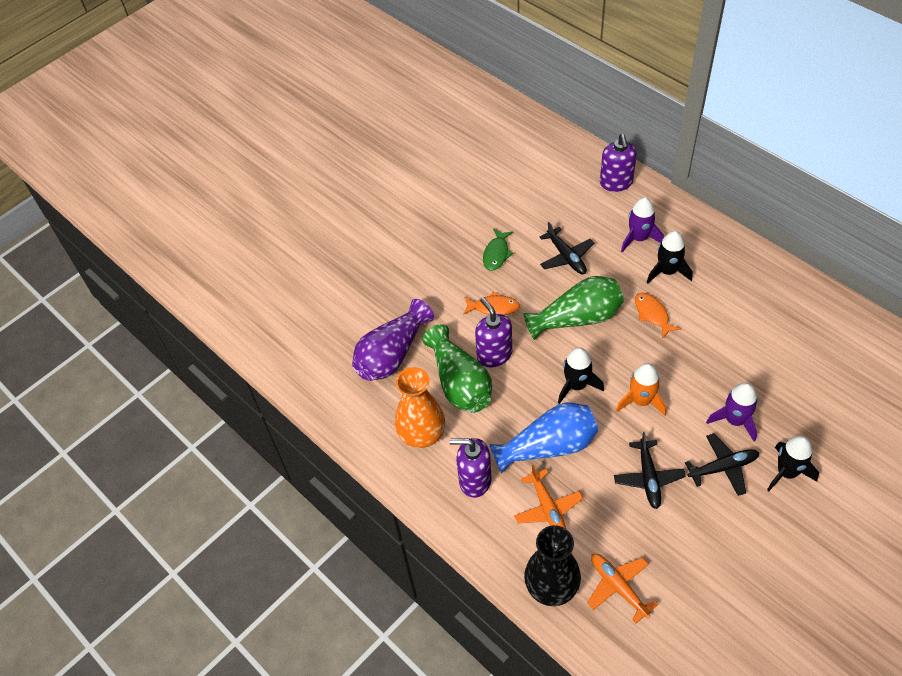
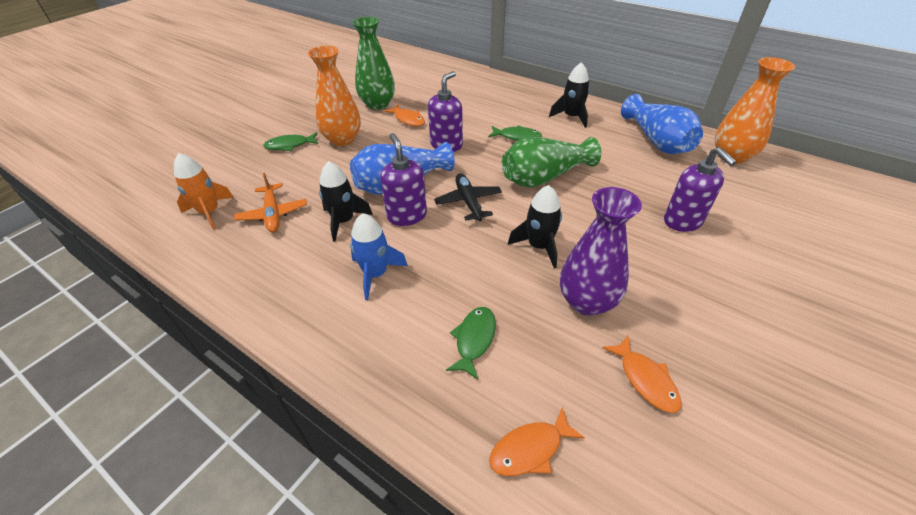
black plane: [540,222,594,274] [614,432,686,509] [685,434,759,496] = 3 -> [434,173,502,221] = 1
black vase: [524,525,581,606] = 1 -> none = 0
blue rocket: none = 0 -> [350,213,408,300] = 1
blue vase: [489,402,598,474] = 1 -> [350,142,455,195] [621,94,703,154] = 2
green fish: [483,228,513,271] = 1 -> [263,133,318,151] [446,307,496,380] [488,125,542,141] = 3
orange fish: [463,292,520,315] [635,292,681,339] = 2 -> [384,104,425,126] [489,407,585,476] [602,336,681,413] = 3
orange plane: [514,464,583,529] [587,554,658,624] = 2 -> [234,173,307,232] = 1
orange vase: [395,367,445,448] = 1 -> [308,46,361,146] [715,57,795,164] = 2
purple rocket: [621,197,664,252] [706,383,758,442] = 2 -> none = 0

